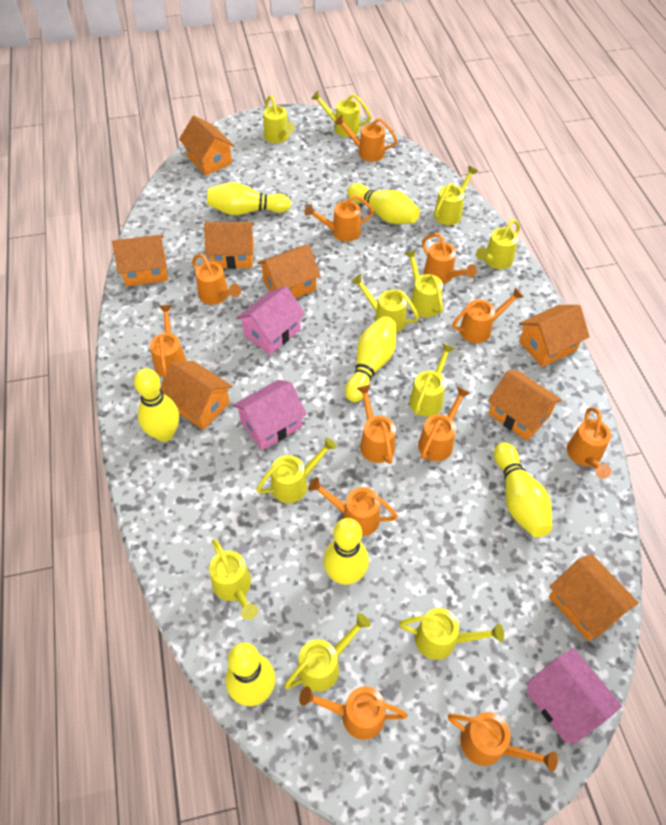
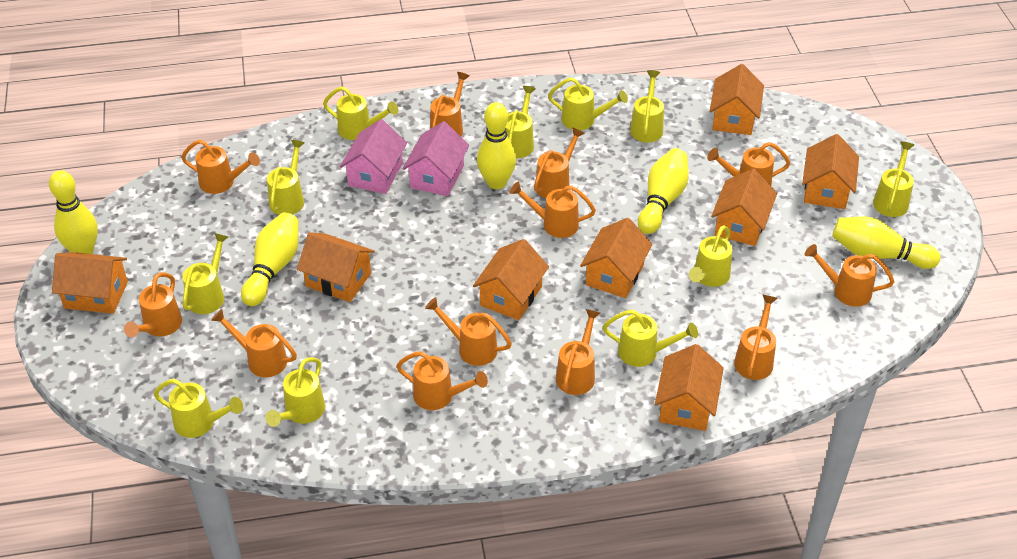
pink house: [233,380,307,450] [236,286,305,355] [526,648,622,745] = 3 -> [340,119,407,194] [403,121,469,196] = 2
yellow bowling pin: [134,368,179,442] [207,182,291,215] [225,643,276,706] [323,518,369,585] [345,316,396,402] [347,183,420,224] [494,442,552,537] = 7 -> [49,170,98,254] [241,212,299,306] [477,102,516,189] [638,148,689,234] [832,217,940,269] = 5

